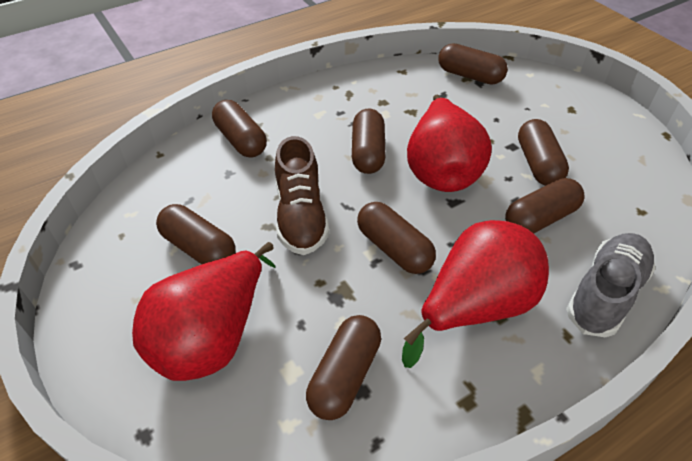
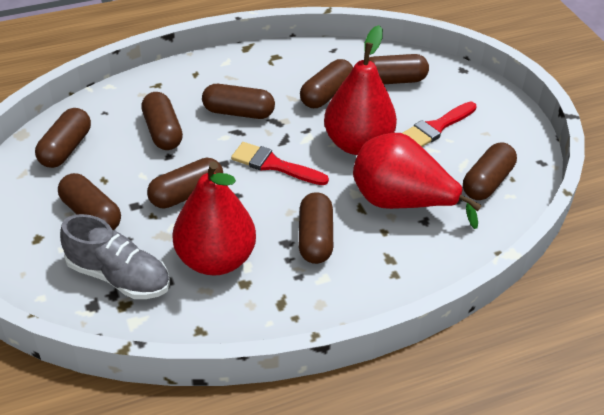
brown capsule: [156,204,236,264] [212,100,267,157] [306,315,381,420] [352,109,385,174] [357,202,436,274] [438,43,508,85] [505,178,585,233] [518,119,569,186] = 8 -> [35,108,91,168] [58,173,121,230] [141,92,183,150] [147,158,223,209] [202,84,275,119] [299,192,333,264] [300,59,353,108] [369,54,429,84] [463,143,517,200] = 9
brown shoe: [275,136,329,255] = 1 -> none = 0
red brush: none = 0 -> [231,142,329,185] [403,102,477,147] = 2

